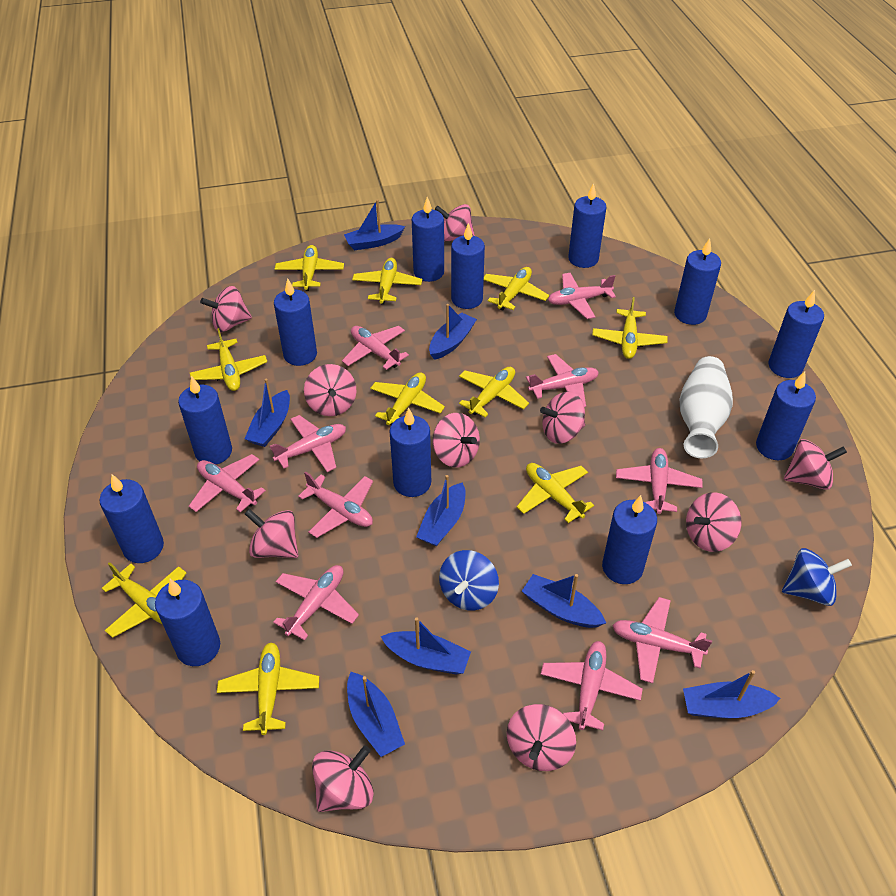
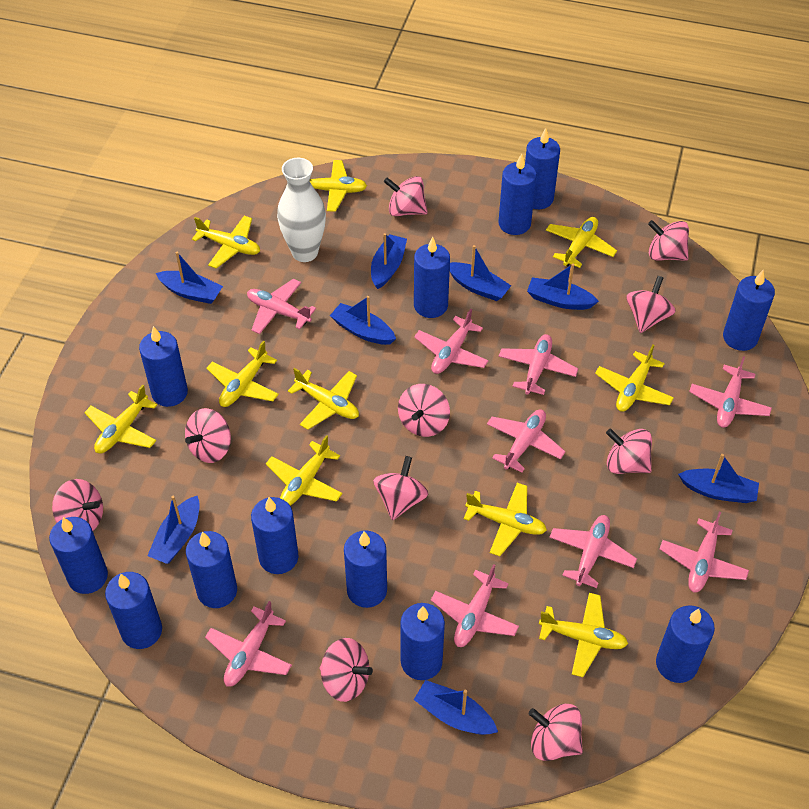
blue spinning top: [439,550,499,611] [782,548,852,606] = 2 -> none = 0
pink plane: [189,454,266,512] [269,415,346,472] [273,565,359,641] [298,472,373,538] [342,326,409,370] [526,354,599,407] [541,641,643,731] [548,273,616,319] [612,597,712,683] [616,448,703,514] = 10 -> [205,601,292,686] [247,279,316,334] [414,309,489,374] [431,564,519,647] [487,409,566,473] [499,334,578,395] [549,515,637,588] [660,512,749,592] [689,356,772,428] = 9

